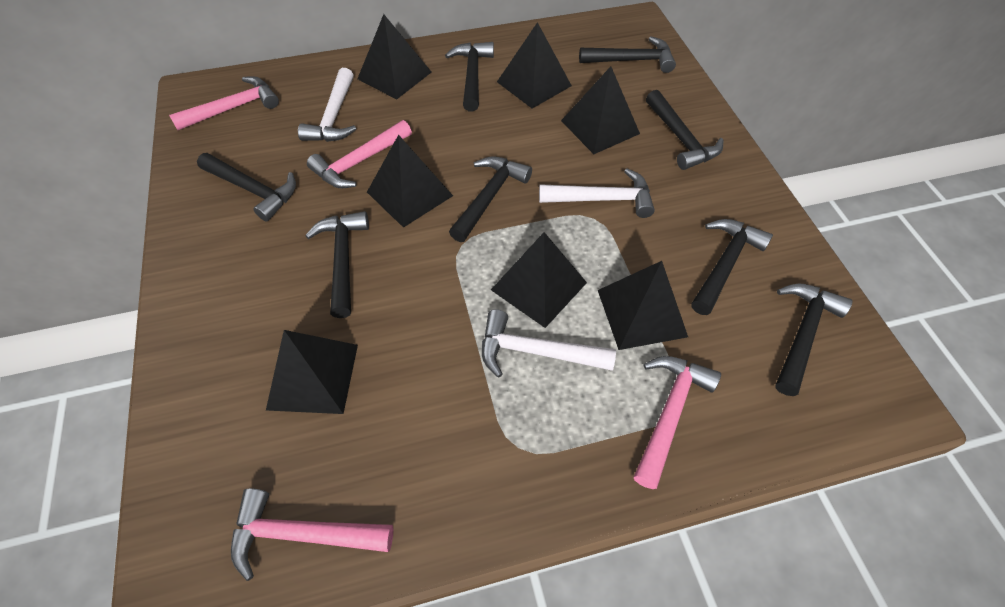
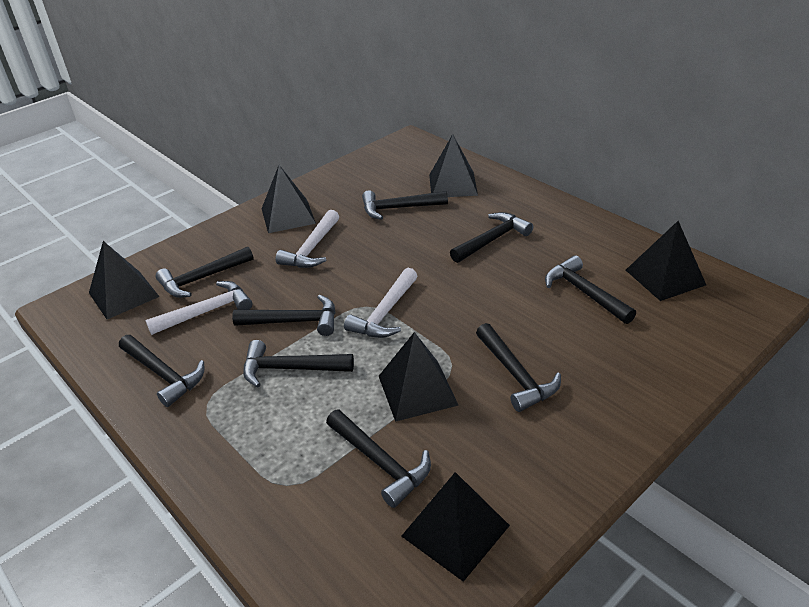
black hammer: [197,153,296,222] [305,211,369,318] [445,42,494,111] [449,157,532,242] [579,36,676,73] [646,90,724,170] [691,219,773,315] [775,284,853,396] = 8 -> [119,335,204,407] [155,247,254,298] [232,295,336,336] [243,340,354,388] [326,410,431,508] [362,190,448,220] [450,212,533,263] [476,323,561,412] [545,255,636,324] = 9
black pyramid: [266,330,358,414] [358,14,431,100] [367,135,453,228] [491,232,587,328] [497,22,572,109] [561,66,640,154] [598,261,688,350] = 7 -> [89,241,159,319] [262,165,316,233] [379,332,458,422] [401,472,510,582] [429,134,478,197] [626,221,706,301] = 6
pink hammer: [169,76,279,130] [231,488,393,581] [307,120,412,188] [634,356,721,489] = 4 -> none = 0

